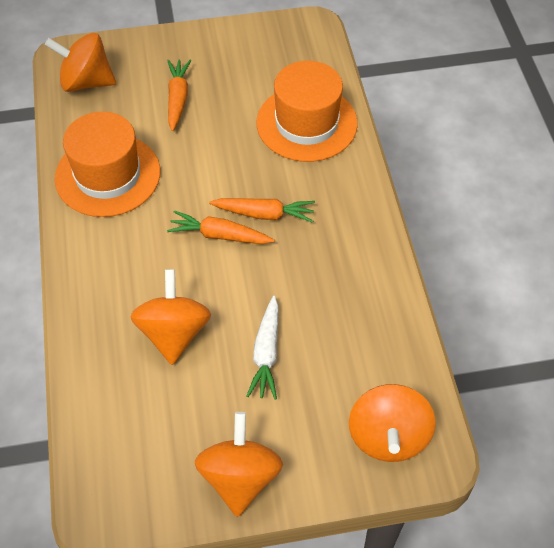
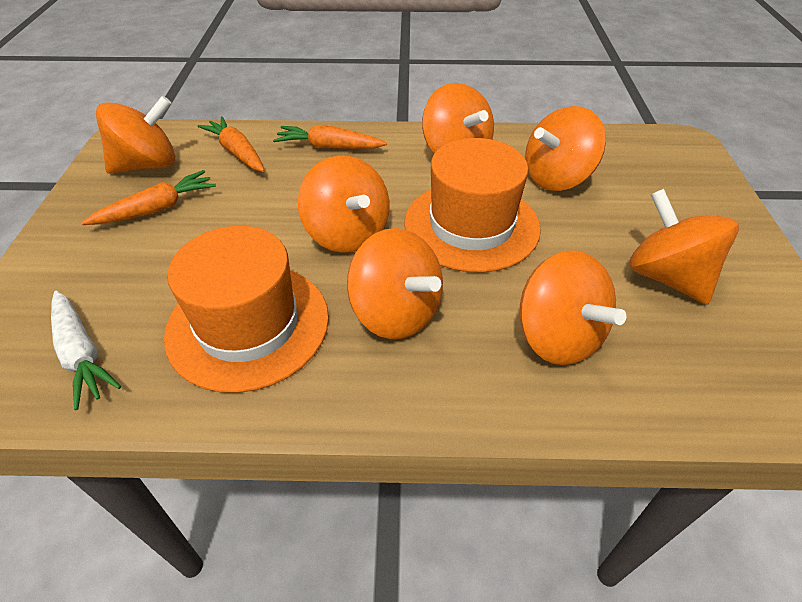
orange spinning top: [45,33,116,92] [130,269,211,365] [195,412,283,517] [349,384,436,462] = 4 -> [96,96,175,174] [298,155,389,253] [347,228,443,339] [422,83,494,154] [520,250,626,365] [525,106,606,191] [629,189,739,305] = 7

